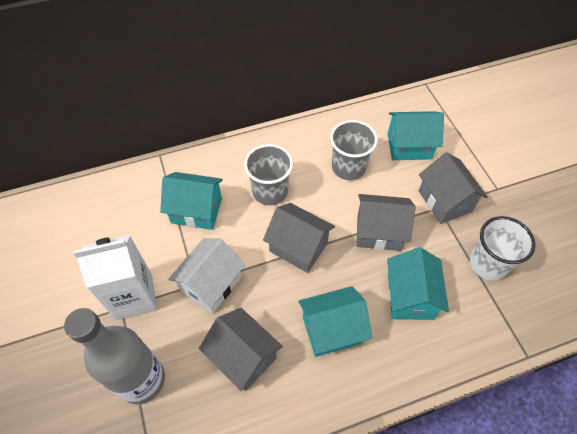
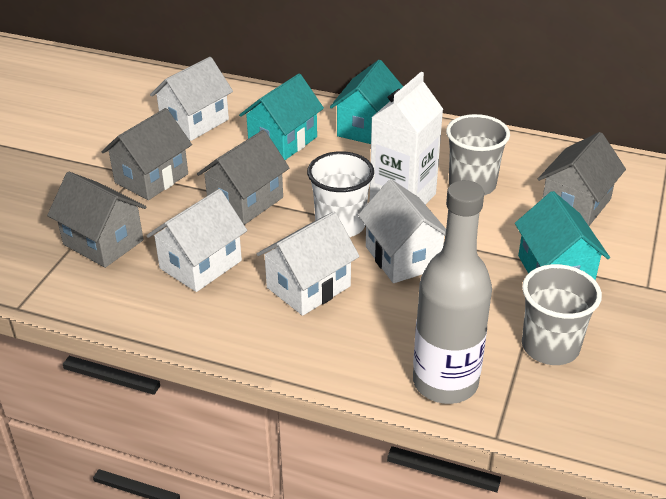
turquoise house: [160,172,223,230] [299,286,372,357] [387,247,449,320] [388,111,444,160] = 4 -> [239,74,324,160] [330,60,403,144] [515,191,610,280] = 3
white house: [169,238,245,314] = 1 -> [147,189,247,292] [150,57,233,141] [257,212,360,316] [358,179,446,283] = 4

